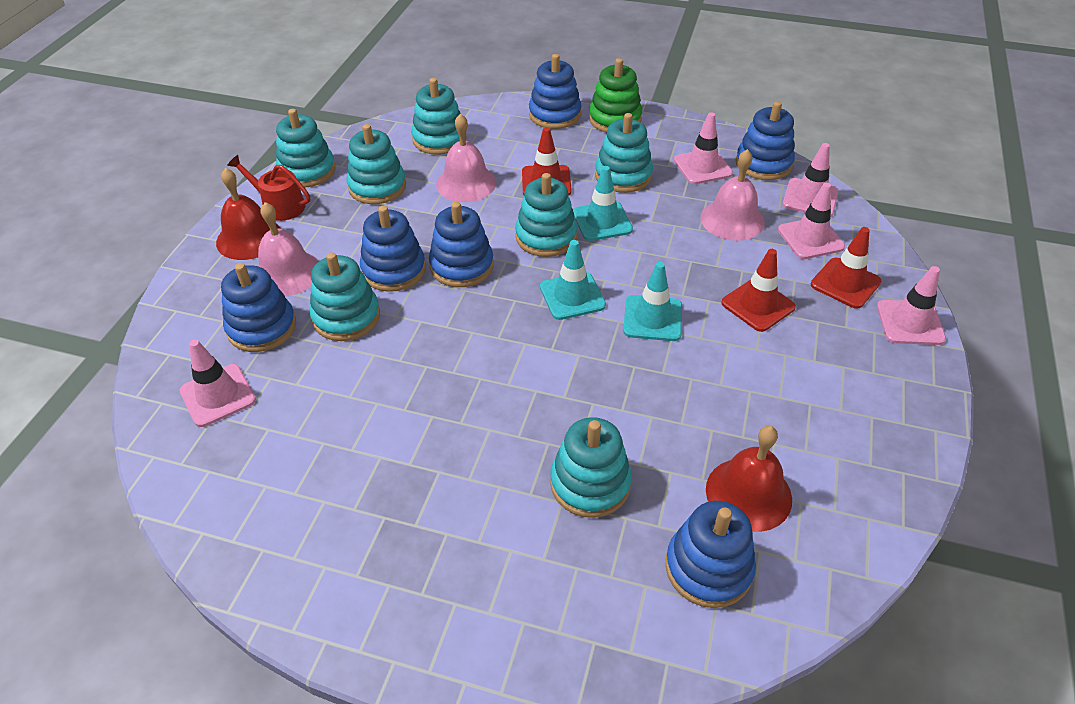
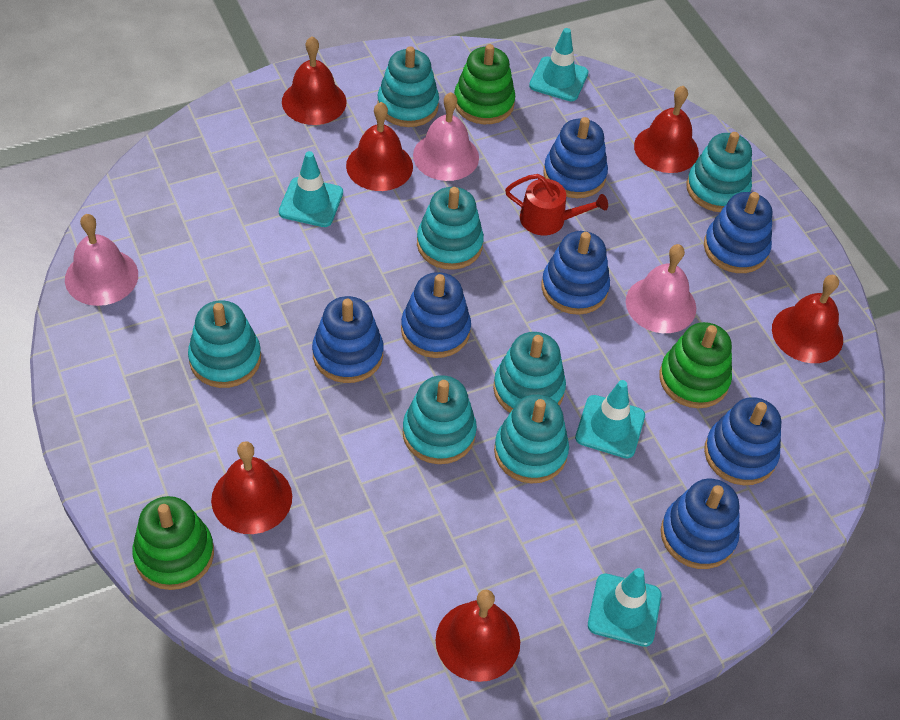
blue stacking toy: [221,263,296,352] [360,206,426,292] [429,202,494,287] [529,54,582,129] [665,501,756,608] [736,101,795,180] = 6 -> [312,296,384,383] [401,272,471,358] [541,231,610,315] [543,117,608,198] [661,479,740,569] [704,192,772,273] [704,397,781,485] = 7
green stacking toy: [589,58,642,133] = 1 -> [132,496,214,590] [454,44,515,124] [659,322,732,408] = 3
pink traffic cone: [180,339,256,427] [674,113,733,184] [778,183,845,259] [782,143,839,216] [877,266,946,345] = 5 -> none = 0
red bell: [216,168,281,260] [706,426,792,532] = 2 -> [211,441,292,534] [282,37,347,125] [346,102,413,191] [435,590,520,682] [634,86,699,173] [772,275,843,363] = 6
red traffic cone: [522,127,572,196] [721,249,796,332] [811,227,881,309] = 3 -> none = 0
turquoise traffic cone: [540,240,606,320] [573,166,633,241] [623,262,682,341] = 3 -> [279,151,343,227] [529,28,589,101] [575,380,645,459] [588,568,662,647] = 4

